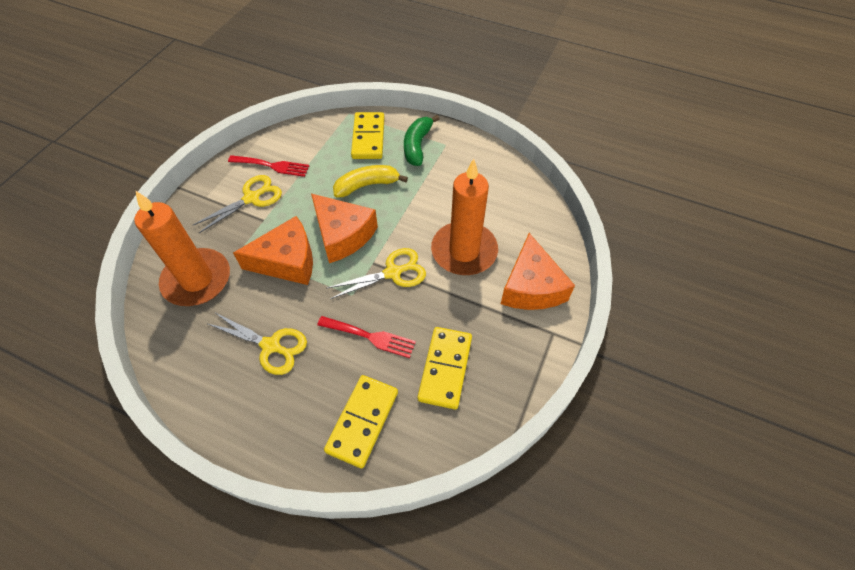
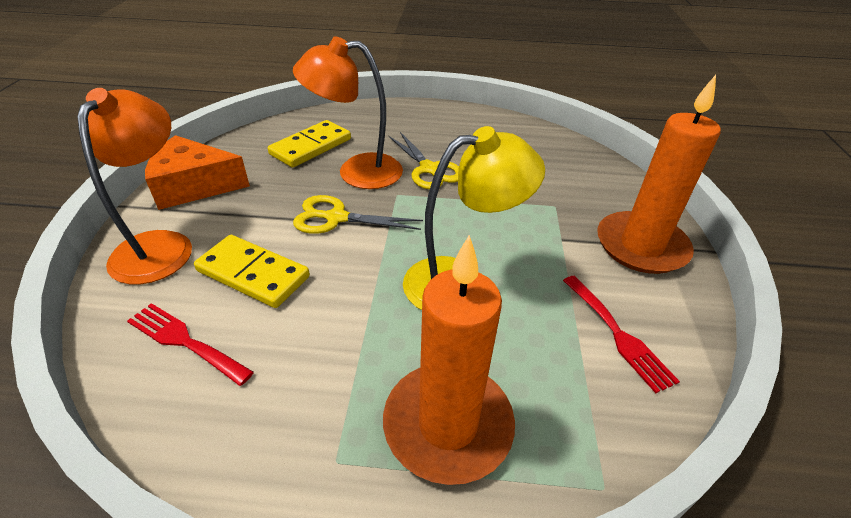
green banana: [404,115,439,166] = 1 -> none = 0
orange cheese: [233,216,313,285] [311,193,378,263] [501,233,575,310] = 3 -> [145,135,250,210] = 1
orange lamp: none = 0 -> [77,88,192,284] [293,36,403,189] = 2
yellow banana: [333,165,408,198] = 1 -> none = 0
yellow domino: [324,375,398,468] [351,112,385,159] [417,327,472,409] = 3 -> [194,235,310,308] [268,120,351,168] = 2
yellow lamp: none = 0 -> [403,126,545,310] = 1
yellow scissors: [193,175,282,233] [208,312,307,375] [327,248,426,299] = 3 -> [293,195,423,234] [389,132,459,189] = 2

